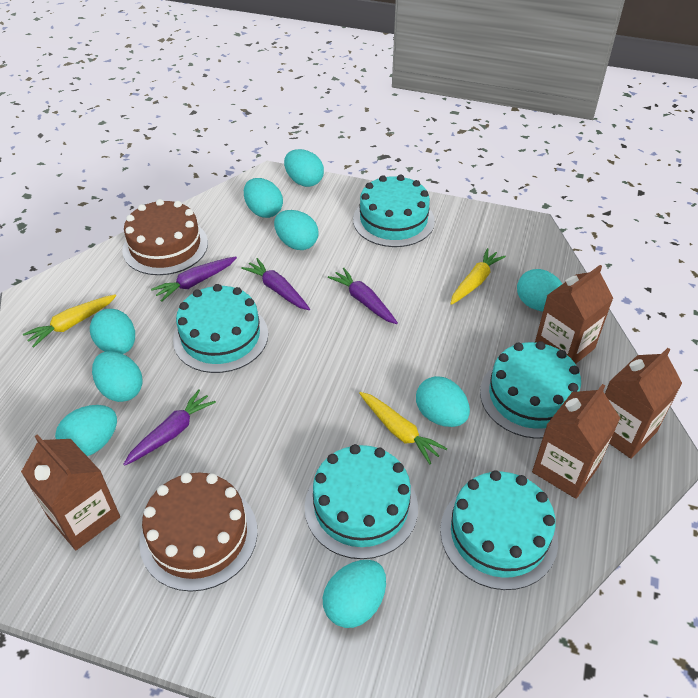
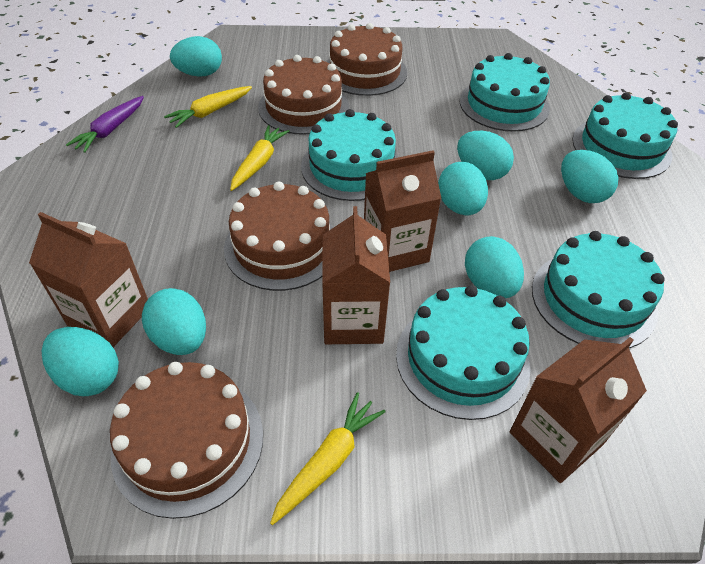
brown cake: [122,199,208,275] [139,473,257,592] = 2 -> [110,362,263,519] [224,181,334,291] [258,55,349,135] [327,23,407,96] = 4
purple carrot: [123,390,216,466] [151,257,237,302] [241,258,310,310] [328,268,398,324] = 4 -> [66,96,144,153] = 1
turquoise egg: [55,405,117,456] [90,309,135,354] [92,351,143,402] [244,178,283,218] [274,210,319,250] [284,149,324,187] [323,560,386,628] [416,376,470,427] [517,269,562,311] = 9 -> [42,327,119,396] [142,288,206,355] [170,36,222,77] [438,162,488,215] [457,131,514,180] [465,236,524,298] [561,150,618,203] = 7

